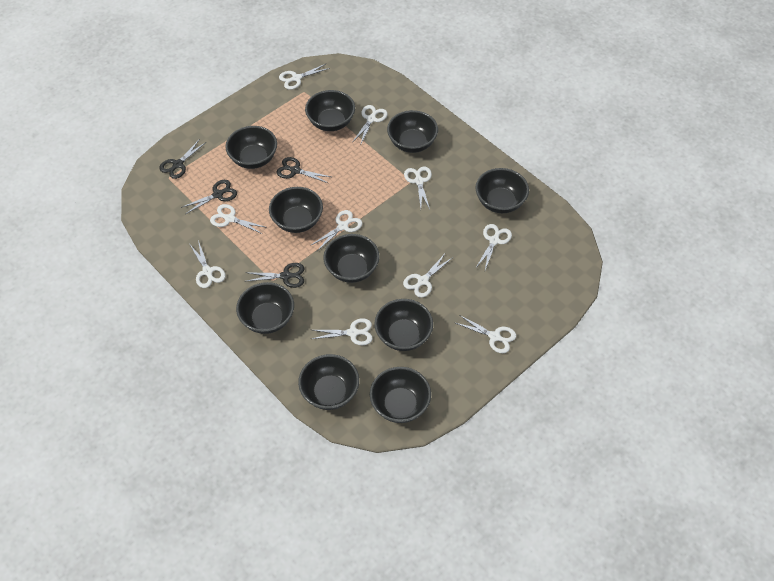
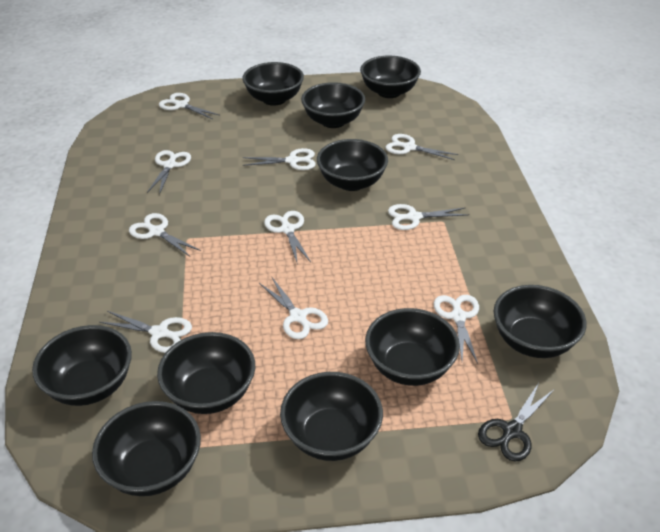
black scissors: [159,139,206,179] [181,180,237,214] [245,263,304,288] [276,157,331,183] = 4 -> [478,383,555,462] = 1

